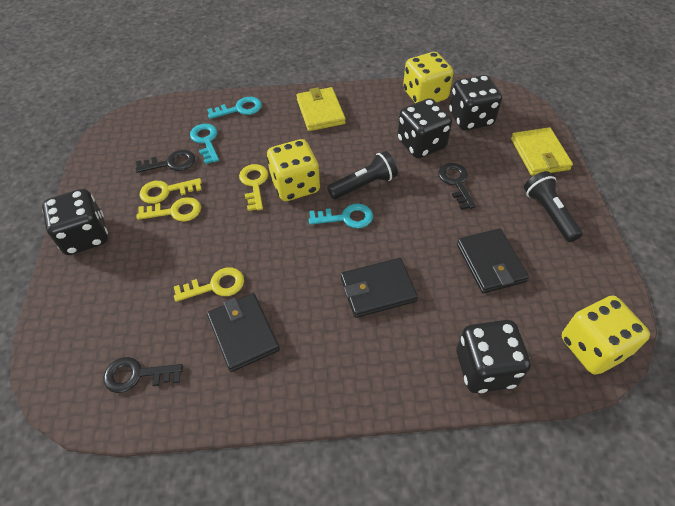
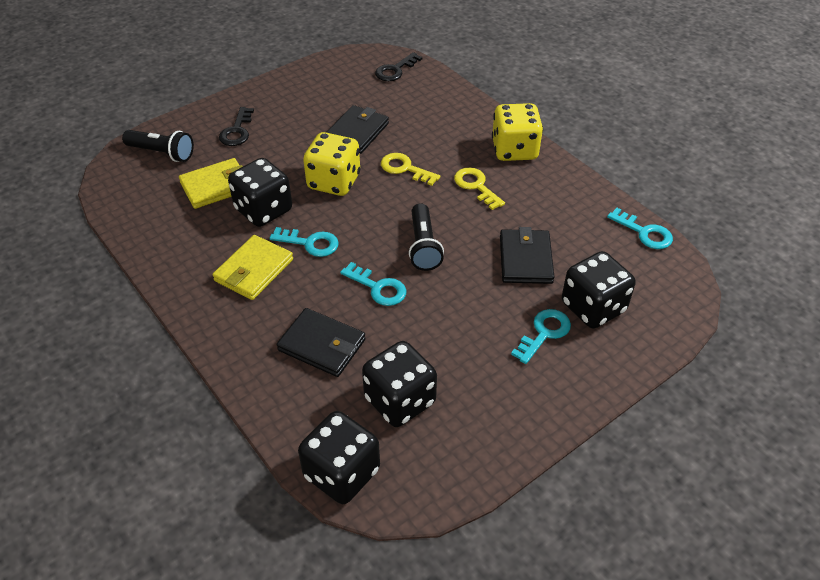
black key: [103,357,183,393] [135,150,195,173] [438,163,476,210] = 3 -> [219,107,254,146] [375,52,422,81] = 2
turquoise key: [190,124,219,164] [207,97,262,119] [309,204,373,228] = 3 -> [270,227,339,257] [340,262,406,306] [511,309,571,364] [607,208,673,249] = 4
yellow dice: [267,139,320,201] [403,52,453,103] [562,296,650,375] = 3 -> [303,132,360,196] [492,103,543,161] = 2
yellow key: [137,197,201,222] [140,178,202,204] [174,267,244,302] [239,164,269,211] = 4 -> [381,153,440,186] [454,168,505,210] = 2

